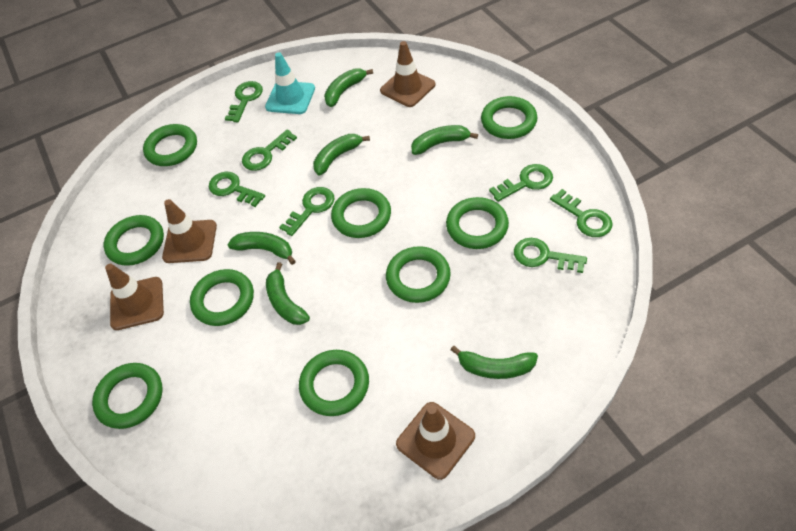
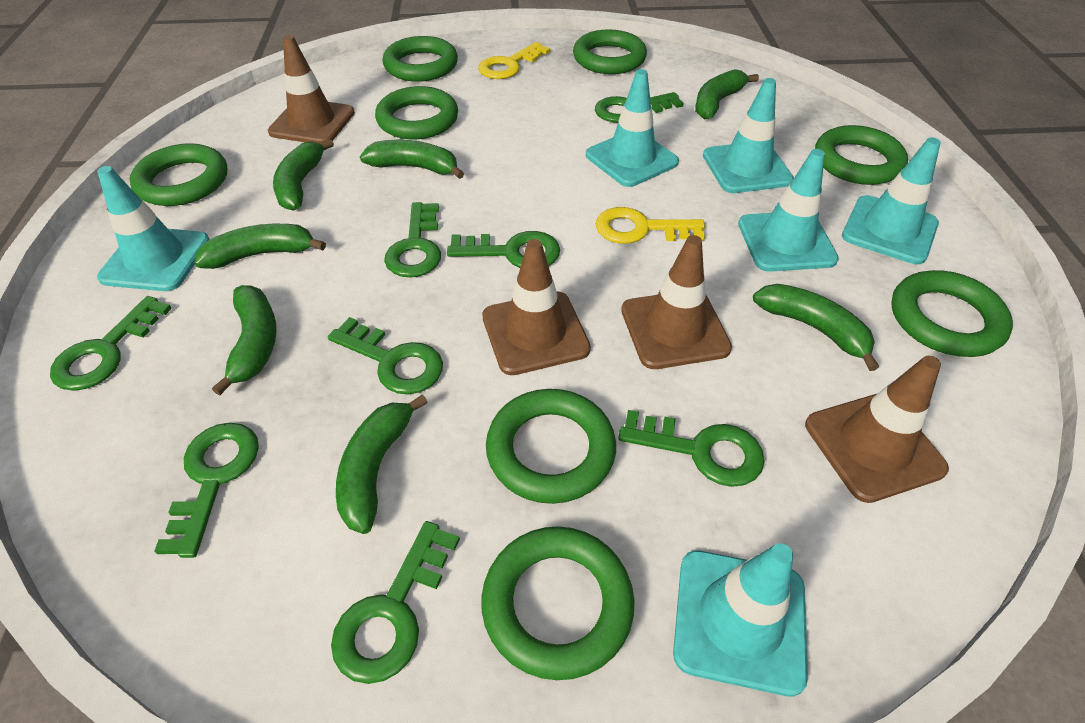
green banana: [228,232,296,265] [266,262,310,325] [313,134,370,175] [324,68,373,107] [411,125,478,155] [451,346,538,379] = 6 -> [194,224,326,269] [212,285,277,395] [273,139,334,211] [336,394,428,534] [360,140,464,179] [695,69,759,120] [753,284,879,371] = 7
green key: [209,172,265,207] [225,81,263,122] [242,130,297,171] [279,187,334,236] [489,164,553,202] [514,238,587,273] [550,189,613,237] = 7 -> [50,296,172,391] [155,423,259,558] [328,317,443,394] [331,521,460,684] [384,202,441,278] [447,231,560,268] [595,92,683,123] [618,410,765,487] = 8
green ring: [92,363,163,429] [104,215,164,266] [143,124,197,166] [190,269,254,326] [299,350,369,416] [331,188,391,238] [386,246,451,303] [446,197,509,249] [481,96,537,139] = 9 -> [130,143,227,206] [375,86,458,139] [383,36,458,82] [481,526,635,680] [486,389,616,504] [573,29,647,74] [815,125,908,185] [891,270,1013,357] = 8
turquoise traffic cone: [265,52,315,114] = 1 -> [97,166,210,291] [586,69,679,187] [673,543,808,697] [703,78,794,193] [738,149,839,272] [842,137,941,264] = 6
yellow key: none = 0 -> [478,42,550,79] [596,207,705,244] = 2

